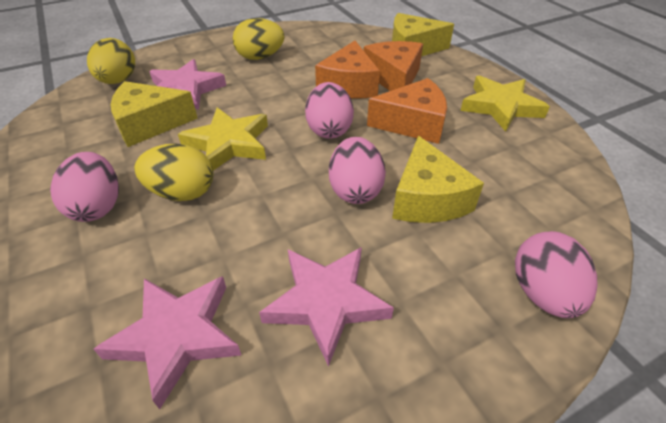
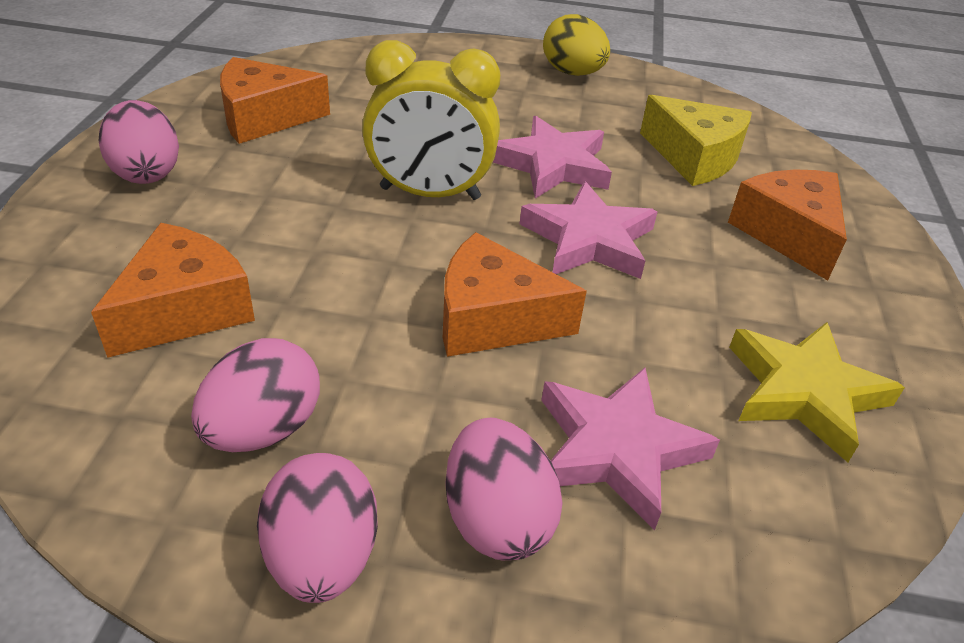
orange cheese: [315,41,380,99] [364,41,423,91] [367,78,447,144] = 3 -> [91,223,255,358] [220,57,330,144] [443,232,587,357] [728,169,847,280] = 4
yellow cheese: [111,81,198,147] [392,13,454,56] [392,136,484,223] = 3 -> [640,95,752,186] = 1
yellow clock: none = 0 -> [362,40,500,200] = 1
yellow egg: [87,38,135,84] [134,144,213,201] [232,18,284,60] = 3 -> [543,14,610,76] = 1
yellow star: [178,107,268,171] [460,75,550,132] = 2 -> [729,322,905,462] = 1

